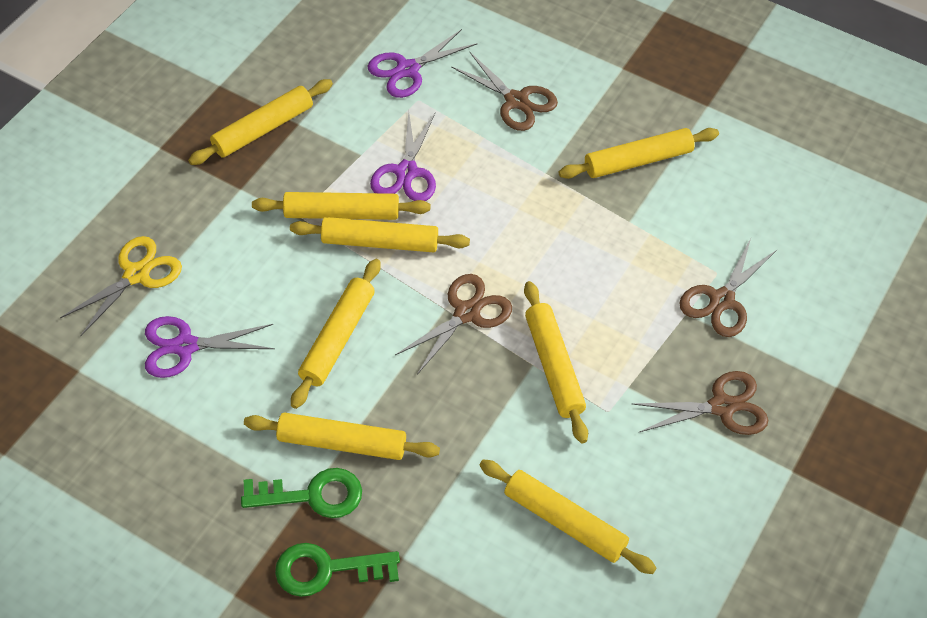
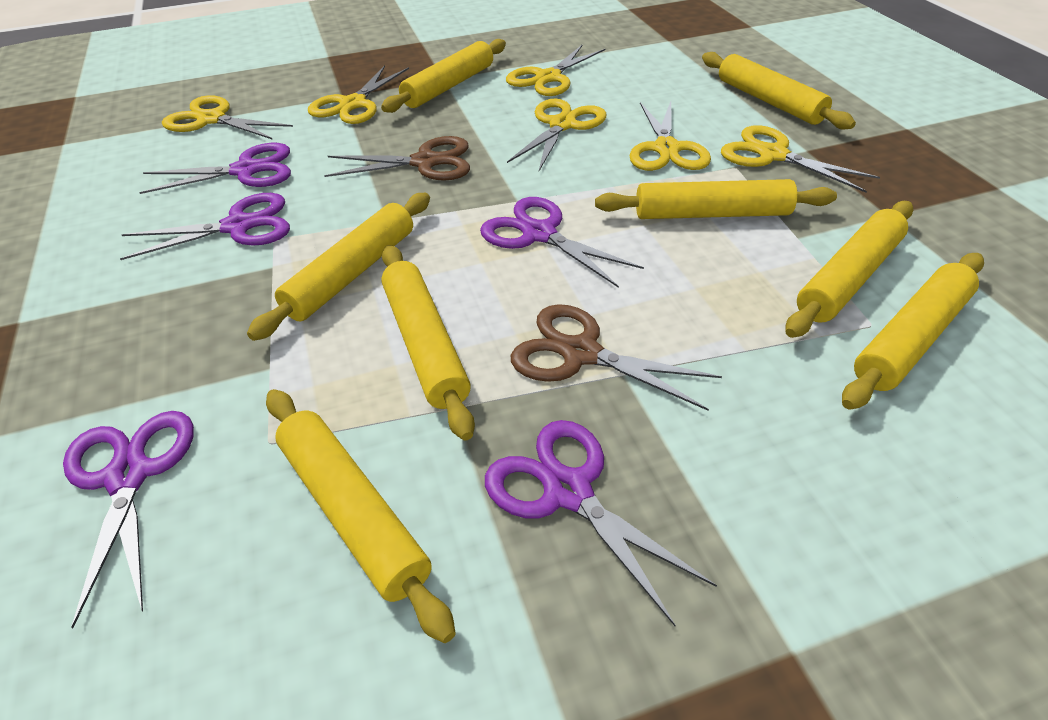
brown scissors: [395,274,512,375] [451,52,558,131] [632,371,768,435] [679,238,777,337] = 4 -> [324,136,470,181] [511,304,722,411] = 2
green key: [241,468,362,518] [275,543,400,597] = 2 -> none = 0
purple scissors: [145,316,275,378] [368,29,478,98] [370,111,436,201] = 3 -> [63,411,194,628] [120,193,290,260] [139,143,291,194] [480,197,644,288] [485,420,717,626] = 5
yellow scissors: [60,236,182,336] = 1 -> [162,95,293,140] [308,65,409,124] [506,44,606,96] [507,99,607,171] [629,101,711,171] [721,125,880,193] = 6

